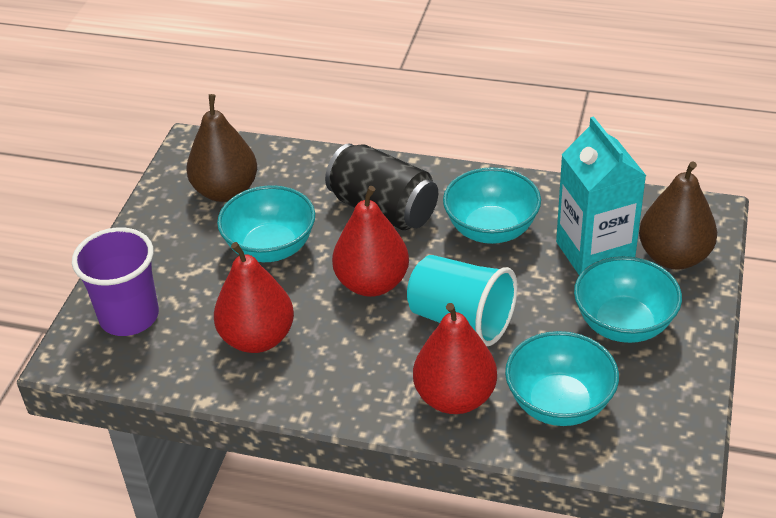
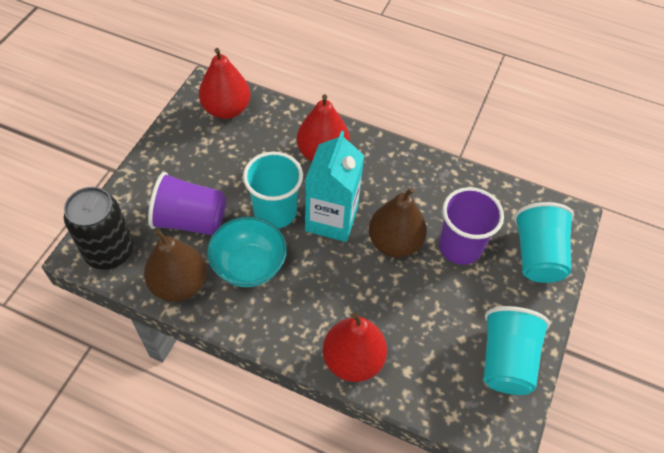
purple cup: [72,227,159,336] = 1 -> [148,172,226,235] [439,187,504,265] = 2
turquoise bowl: [217,185,315,262] [443,167,541,244] [505,331,619,426] [574,256,682,343] = 4 -> [207,217,287,287] = 1
turquoise cup: [407,255,518,346] = 1 -> [243,152,303,228] [483,306,550,395] [514,202,574,283] = 3

